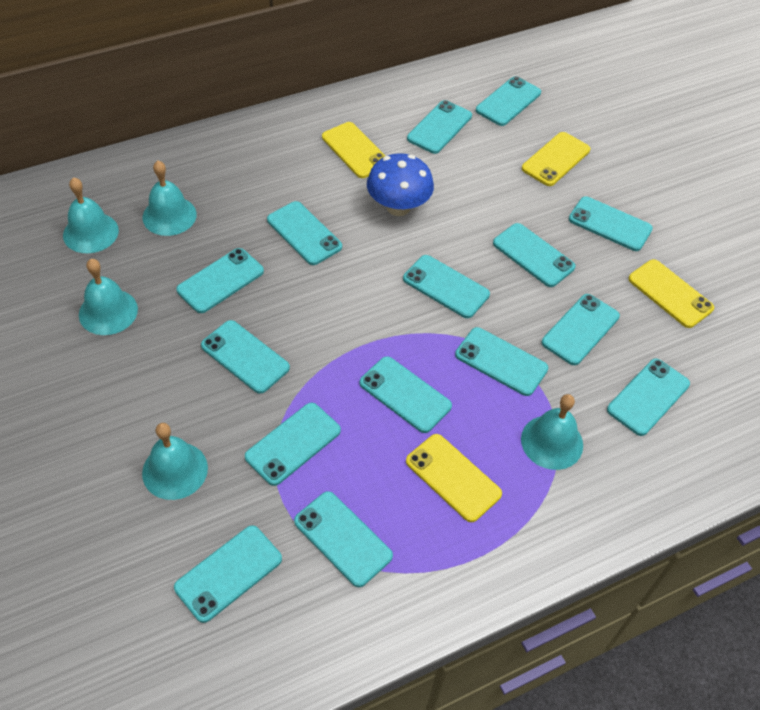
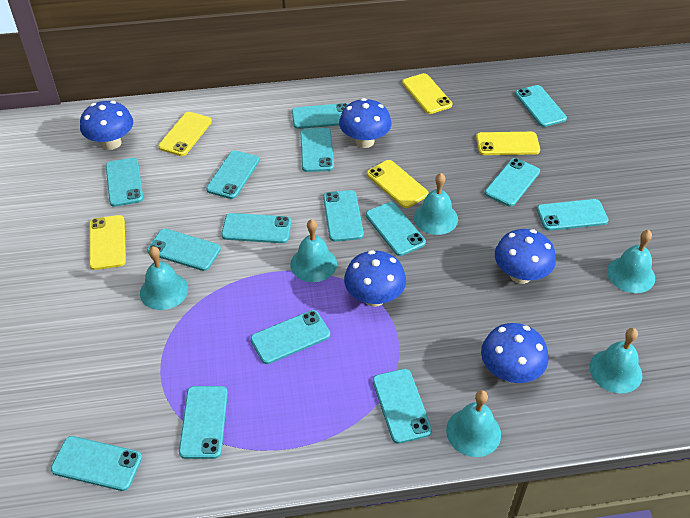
blue mushroom: [367,153,434,216] = 1 -> [80,101,133,150] [339,98,391,148] [344,250,406,307] [481,323,548,383] [495,229,556,284] = 5
turquoise bell: [63,177,119,253] [79,259,138,335] [142,161,197,236] [142,423,208,500] [521,394,583,470] = 5 -> [140,246,188,310] [290,219,337,282] [414,173,458,235] [446,390,501,457] [589,328,642,393] [607,230,655,293] = 6
yellow phone: [322,122,385,178] [406,434,502,522] [522,132,590,186] [629,259,714,328] = 4 -> [89,215,126,270] [158,112,212,156] [367,160,429,208] [402,73,452,114] [476,132,540,155] = 5

